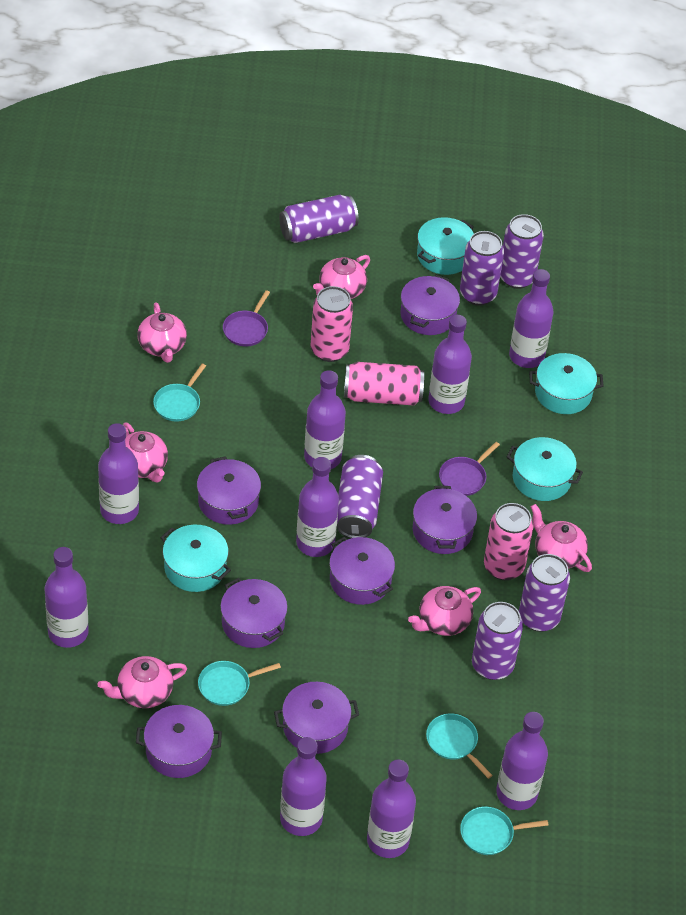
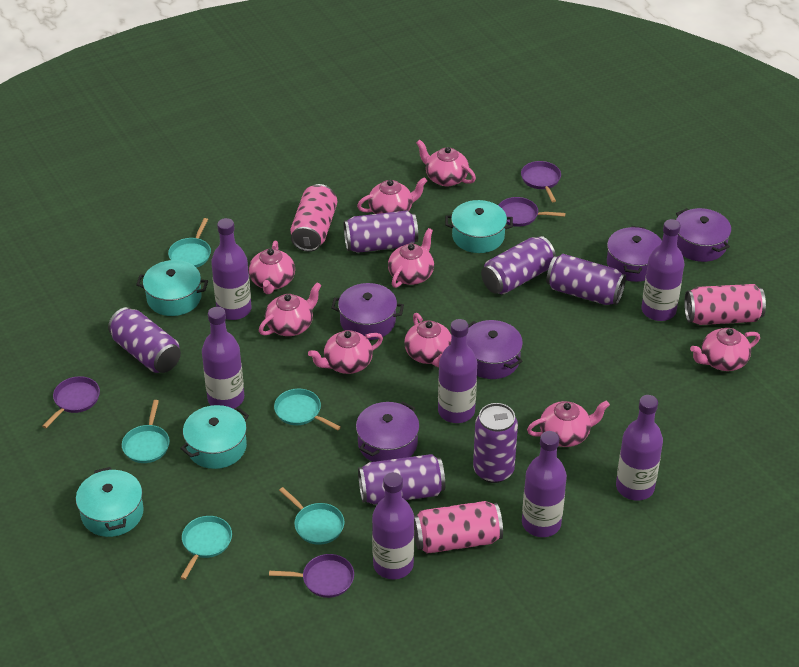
pink teapot: [98,656,187,708] [123,422,168,483] [137,302,187,363] [313,255,370,299] [408,586,481,636] [531,504,592,572] = 6 -> [249,241,295,294] [259,282,322,336] [308,330,383,374] [357,177,427,214] [388,228,434,288] [404,313,452,368] [416,140,476,186] [527,400,610,447] [690,328,760,371] = 9
purple bottle: [45,547,89,648] [98,423,139,524] [280,737,327,836] [296,457,339,557] [304,370,346,469] [367,759,416,858] [428,315,472,414] [496,712,548,810] [509,269,554,368] = 9 -> [202,307,244,409] [211,218,251,320] [372,472,414,579] [438,319,477,423] [522,431,567,537] [616,395,663,501] [642,219,684,321] = 7
purple pan: [223,290,270,346] [439,442,500,496] = 2 -> [42,376,100,428] [269,554,354,598] [498,197,565,227] [521,161,561,202] = 4
purple pot: [136,705,222,778] [197,456,261,525] [220,578,288,648] [274,682,359,754] [329,537,395,605] [400,275,460,335] [413,486,477,554] = 7 -> [331,283,404,340] [356,401,419,462] [467,320,523,379] [607,226,662,282] [676,208,731,262] = 5
turquoise pan: [153,364,206,422] [198,661,281,706] [426,713,493,779] [460,807,548,855] = 4 -> [122,400,170,463] [168,218,211,268] [180,516,232,580] [274,389,341,430] [279,487,344,545] = 5

